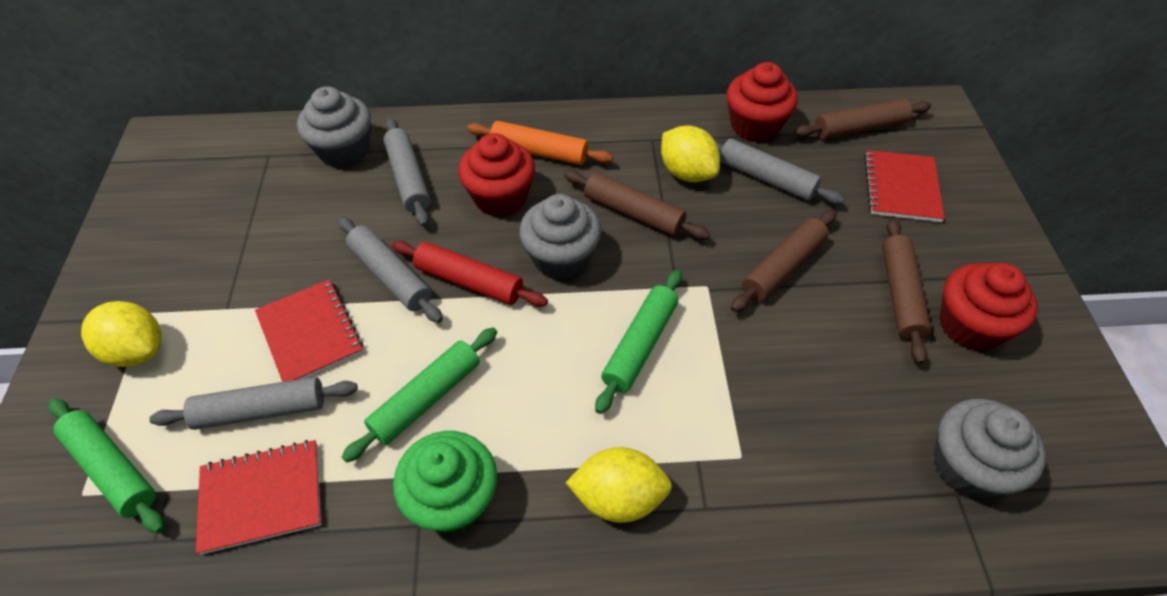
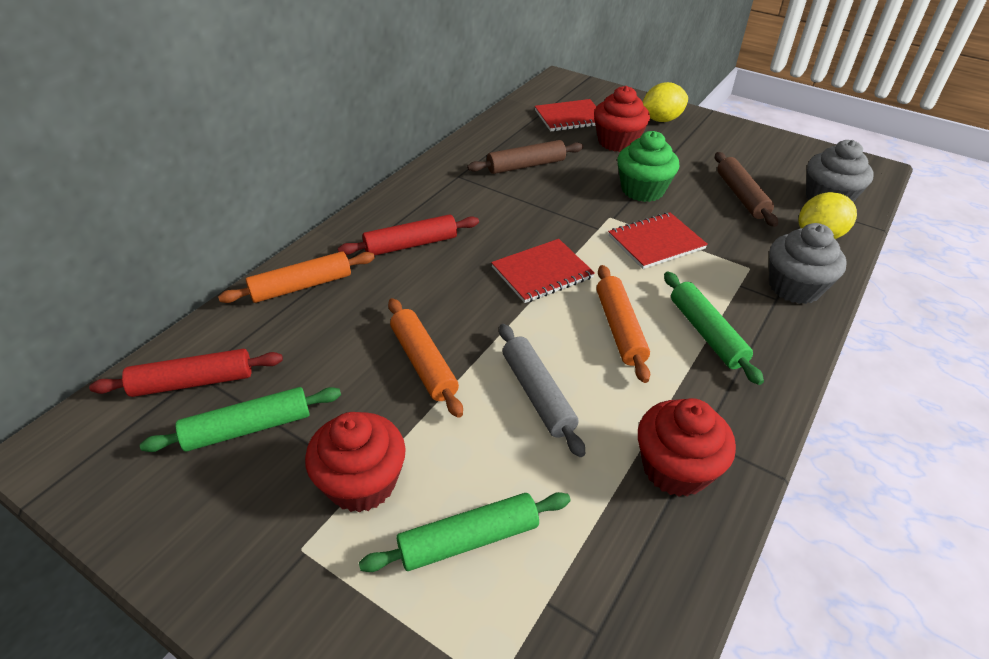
brown rolling pin: [564,170,710,240] [731,210,837,312] [794,98,931,140] [882,218,932,364] = 4 -> [467,140,583,174] [715,152,778,227] = 2
grey cupcake: [297,86,371,168] [519,194,601,280] [934,399,1046,499] = 3 -> [769,223,847,304] [806,140,874,202] = 2
grey rolling pin: [149,377,358,430] [338,217,443,323] [383,118,430,227] [714,138,845,204] = 4 -> [499,324,585,457] = 1
orange rolling pin: [467,121,613,165] = 1 -> [218,251,375,303] [388,298,463,418] [597,265,650,383] = 3
red rolling pin: [392,241,548,307] = 1 -> [89,349,283,397] [338,214,479,256] = 2
yellow lemon: [81,301,162,367] [566,447,672,523] [661,125,720,182] = 3 -> [643,82,688,122] [798,192,857,239] = 2

